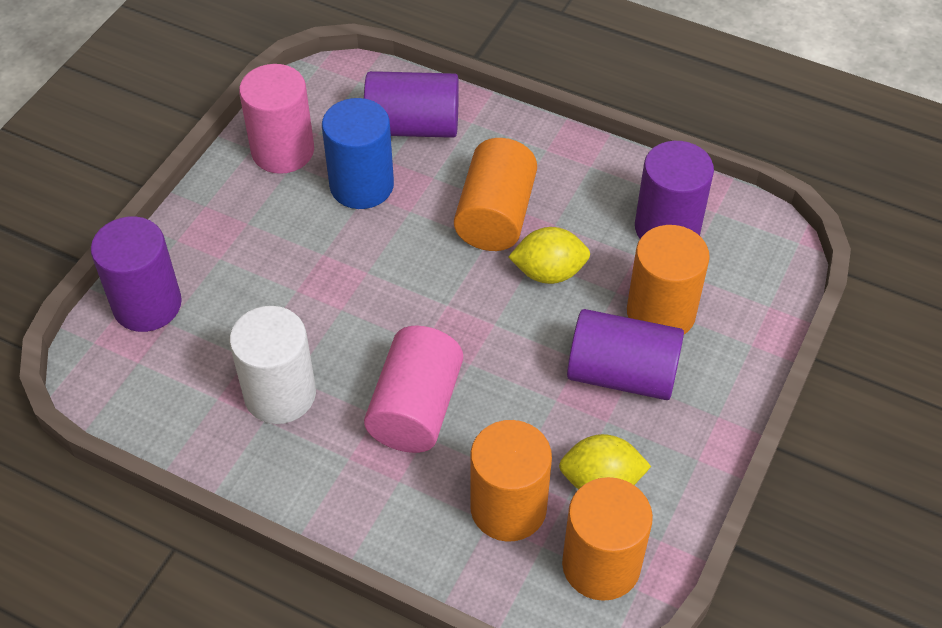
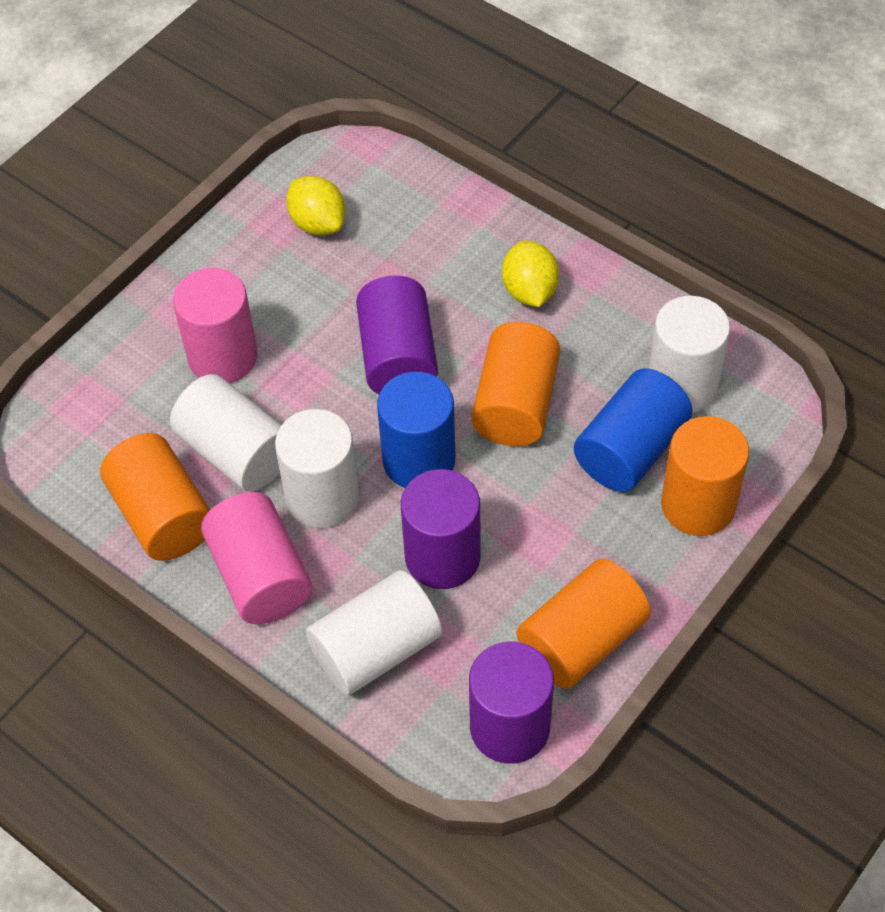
blue cylinder: [322,98,394,209] = 1 -> [377,372,456,488] [574,368,692,492] = 2
purple cylinder: [91,217,182,332] [364,71,459,138] [567,309,684,400] [635,141,714,239] = 4 -> [356,276,438,394] [401,469,481,589] [469,642,554,764] = 3
white cylinder: [229,306,316,424] = 1 -> [170,374,282,492] [275,409,359,528] [306,570,442,695] [649,296,730,413] = 4

